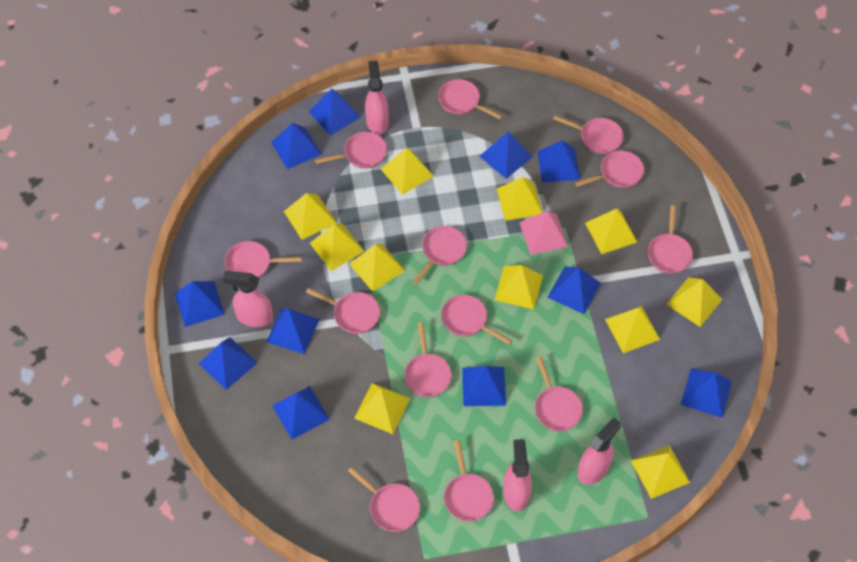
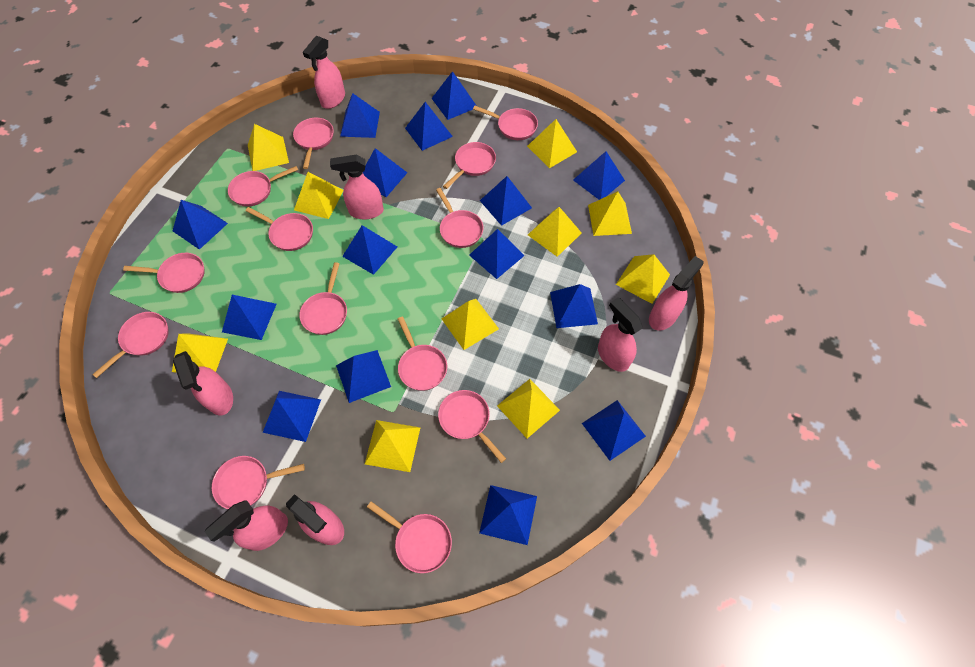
blue pyramid: [175,281,225,327] [199,337,257,390] [266,308,320,354] [271,123,322,169] [272,386,330,439] [309,89,361,136] [462,366,506,406] [479,132,532,179] [537,140,580,183] [547,267,601,314] [681,369,732,418] = 11 -> [173,200,228,250] [222,295,276,340] [262,391,321,442] [336,350,391,403] [340,93,380,138] [342,225,397,275] [363,148,407,197] [405,102,453,151] [432,71,477,120] [469,229,525,279] [479,485,537,545] [480,176,532,226] [550,284,598,328] [573,151,625,200] [582,400,646,461] = 15
pink pyramid: [519,211,569,255] = 1 -> none = 0
pink spray bottle: [223,271,273,327] [365,61,389,135] [503,439,532,512] [578,417,621,485] = 4 -> [173,351,233,416] [204,500,288,551] [286,494,344,545] [303,36,345,109] [330,155,384,219] [598,298,643,372] [649,256,703,331] = 7
yellow pyramid: [284,193,336,240] [310,224,365,271] [350,243,405,292] [354,383,411,434] [381,148,433,195] [494,265,543,310] [497,177,543,221] [585,209,637,254] [605,306,660,353] [631,445,690,499] [666,277,723,327] = 11 -> [172,333,228,373] [248,124,289,171] [294,172,344,219] [365,420,420,472] [442,299,499,350] [497,379,560,438] [527,119,577,168] [528,207,582,257] [588,191,632,236] [616,254,670,304] = 10

